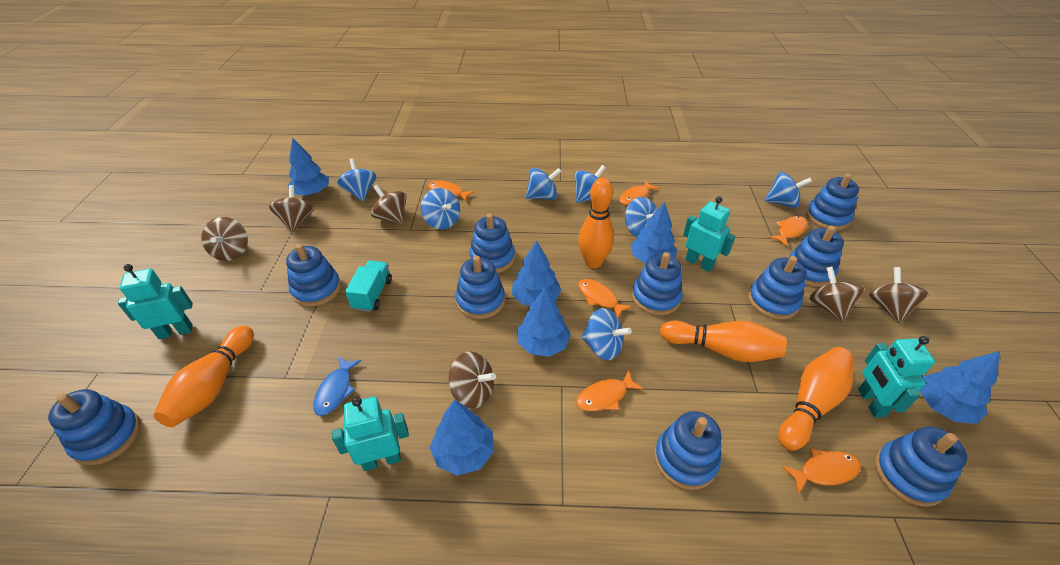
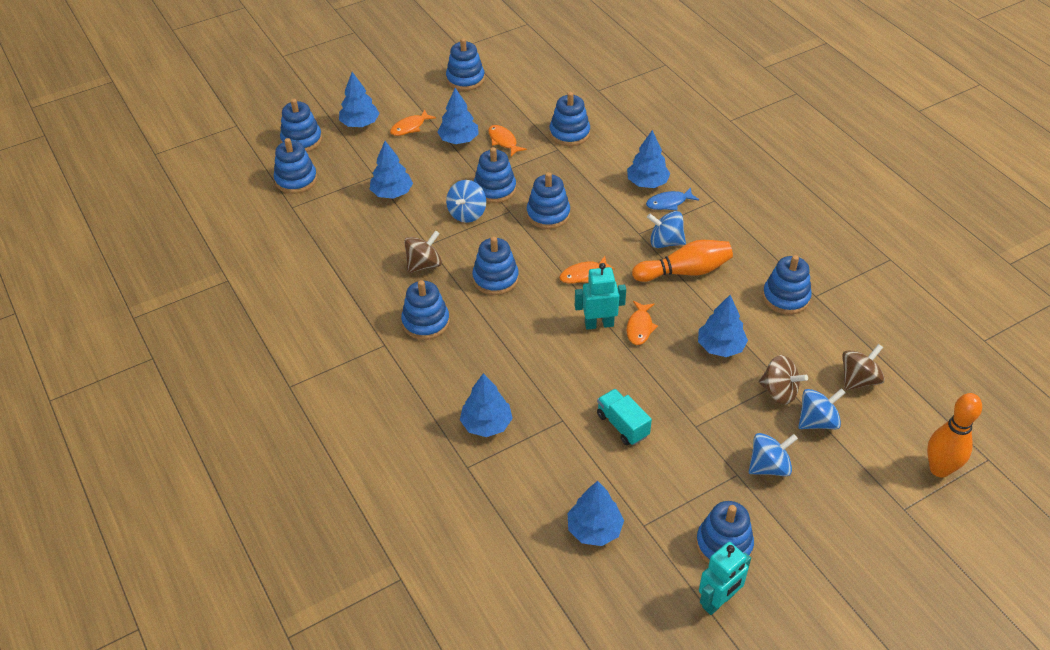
blue spinning top: [337,158,377,201] [421,188,460,229] [526,168,562,200] [575,165,606,203] [582,308,632,360] [625,197,657,238] [764,172,812,208] = 7 -> [446,180,486,223] [647,211,686,248] [749,433,798,476] [798,388,846,429] = 4
blue tree: [287,138,329,196] [430,400,494,476] [512,241,562,306] [518,287,571,357] [631,202,677,264] [920,351,1000,424] = 6 -> [339,72,380,127] [370,141,413,199] [437,88,479,144] [460,373,513,437] [568,481,624,546] [627,130,670,188] [698,295,748,357] = 7
brown spinning top: [201,217,248,261] [269,185,314,232] [371,185,406,225] [449,352,496,409] [809,266,864,322] [869,267,929,324] = 6 -> [404,230,442,273] [759,355,808,405] [842,344,885,390] = 3
orange bowling pin: [154,326,254,427] [578,178,614,268] [660,320,787,362] [779,347,854,451] = 4 -> [632,240,733,282] [927,393,982,478] = 2
orange fish: [428,181,475,202] [576,370,644,411] [578,279,632,318] [619,180,659,205] [769,216,808,247] [781,448,861,494] = 6 -> [390,109,436,136] [488,125,527,156] [559,256,615,283] [627,301,658,345] = 4
turquoise robot: [118,264,193,339] [332,396,409,471] [683,196,736,272] [858,336,935,418] = 4 -> [575,263,626,330] [699,542,751,615] = 2

